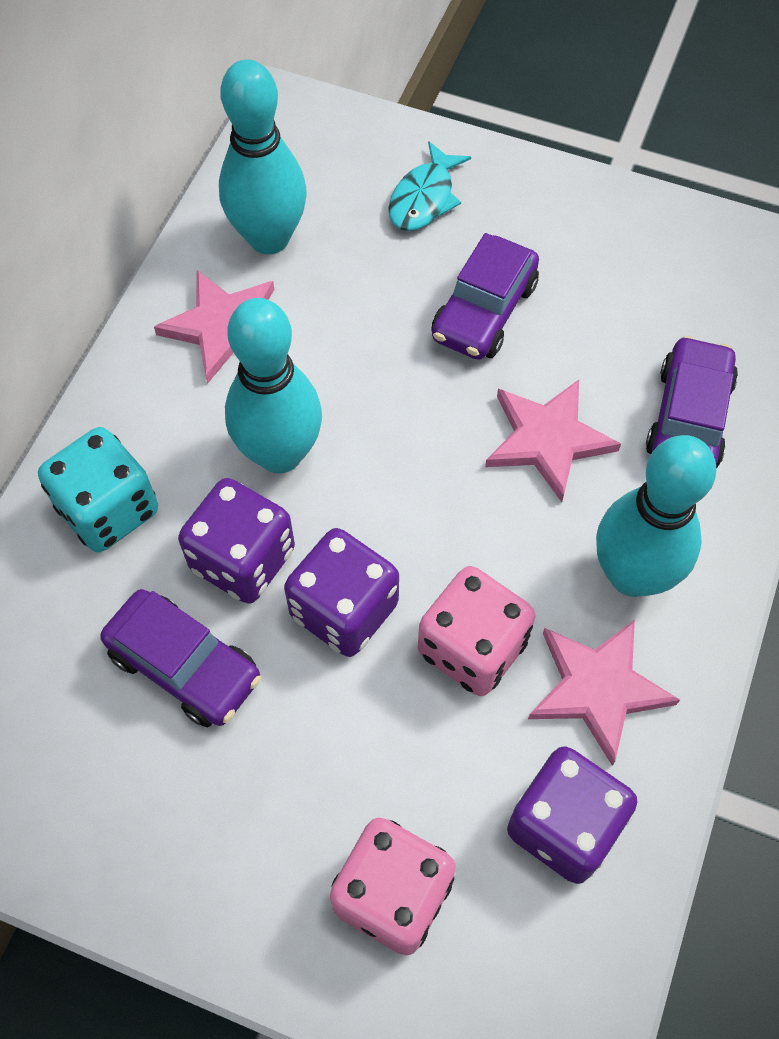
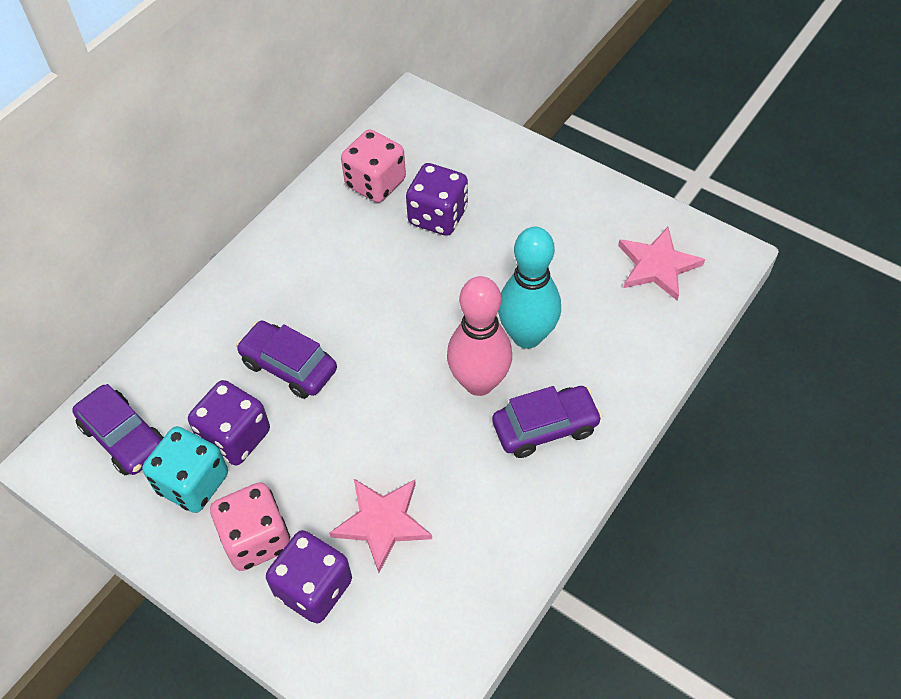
pink bowling pin: none = 0 -> [447,276,512,396] = 1
pink star: [154,270,274,384] [485,380,621,502] [528,620,680,766] = 3 -> [329,479,432,573] [618,227,705,301] = 2
turquoise bowling pin: [219,59,307,254] [225,298,322,474] [596,435,717,597] = 3 -> [498,227,561,349] = 1
turquoise fish: [388,141,471,231] = 1 -> none = 0

